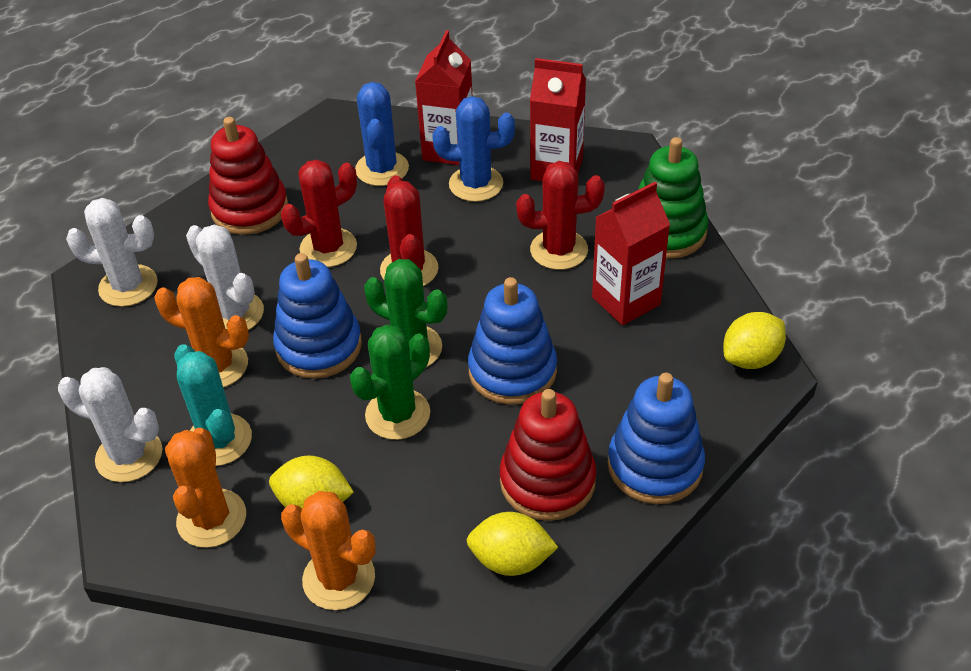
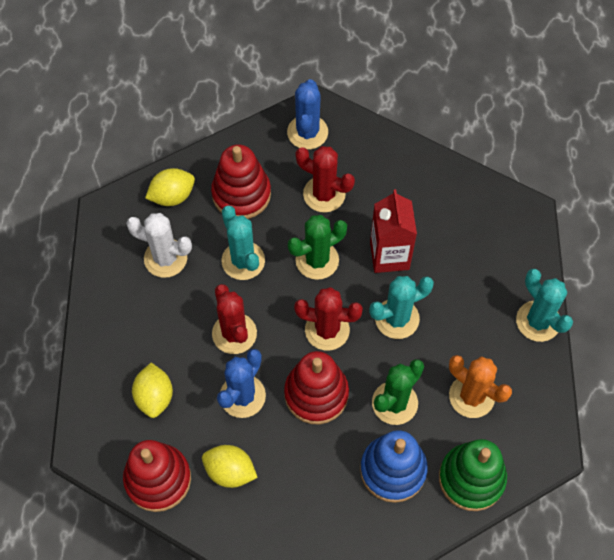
blue stacking toy: [273,253,362,379] [468,277,557,405] [608,373,705,504] = 3 -> [360,430,428,503] = 1
orange cactus: [154,277,249,387] [165,428,246,548] [281,491,376,610] = 3 -> [449,355,512,418] = 1
red carton: [415,30,472,165] [530,58,586,181] [592,182,670,326] = 3 -> [370,189,417,273] = 1
red stacking toy: [208,117,288,235] [500,389,596,521] = 2 -> [123,440,191,512] [211,145,271,219] [284,351,349,424] = 3
turquoise cactus: [174,344,252,466] = 1 -> [221,206,265,280] [369,276,434,339] [516,269,573,342] = 3
white cactus: [58,367,162,482] [66,198,158,307] [186,224,264,330] = 3 -> [126,213,192,278] = 1

